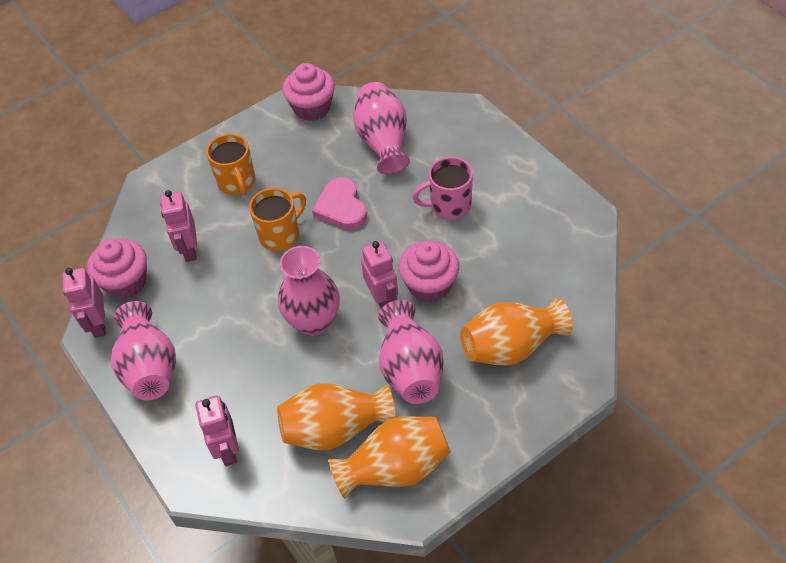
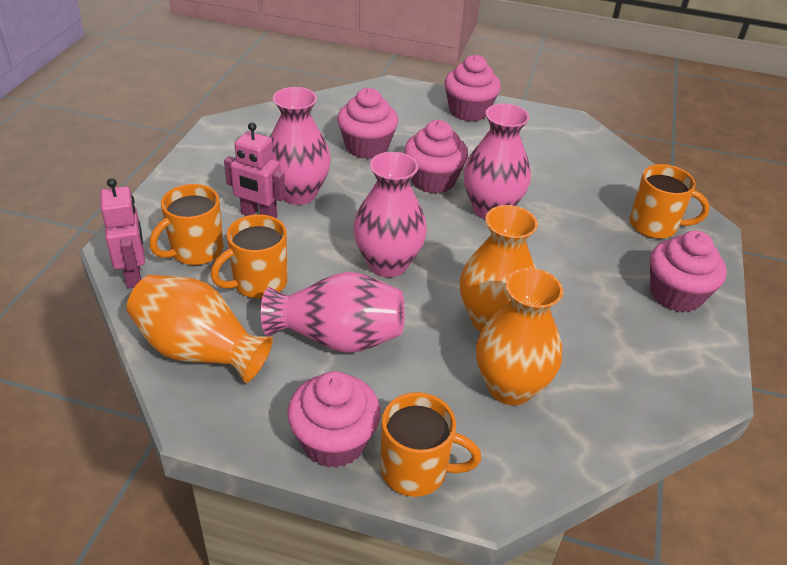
orange mug: [206,134,256,196] [249,188,306,251] = 2 -> [149,184,224,265] [211,214,287,299] [380,392,481,497] [630,164,710,239] = 4
pink cupcake: [87,239,147,299] [283,63,335,121] [398,241,459,303] = 3 -> [287,371,381,468] [337,88,398,159] [404,120,468,194] [444,55,501,121] [650,231,727,312] = 5
pink heart: [312,177,367,230] = 1 -> none = 0
pink mug: [412,157,473,220] = 1 -> none = 0
pink robot: [63,268,106,338] [160,190,197,262] [195,396,239,466] [361,241,398,308] = 4 -> [100,178,145,289] [224,122,286,218] = 2

